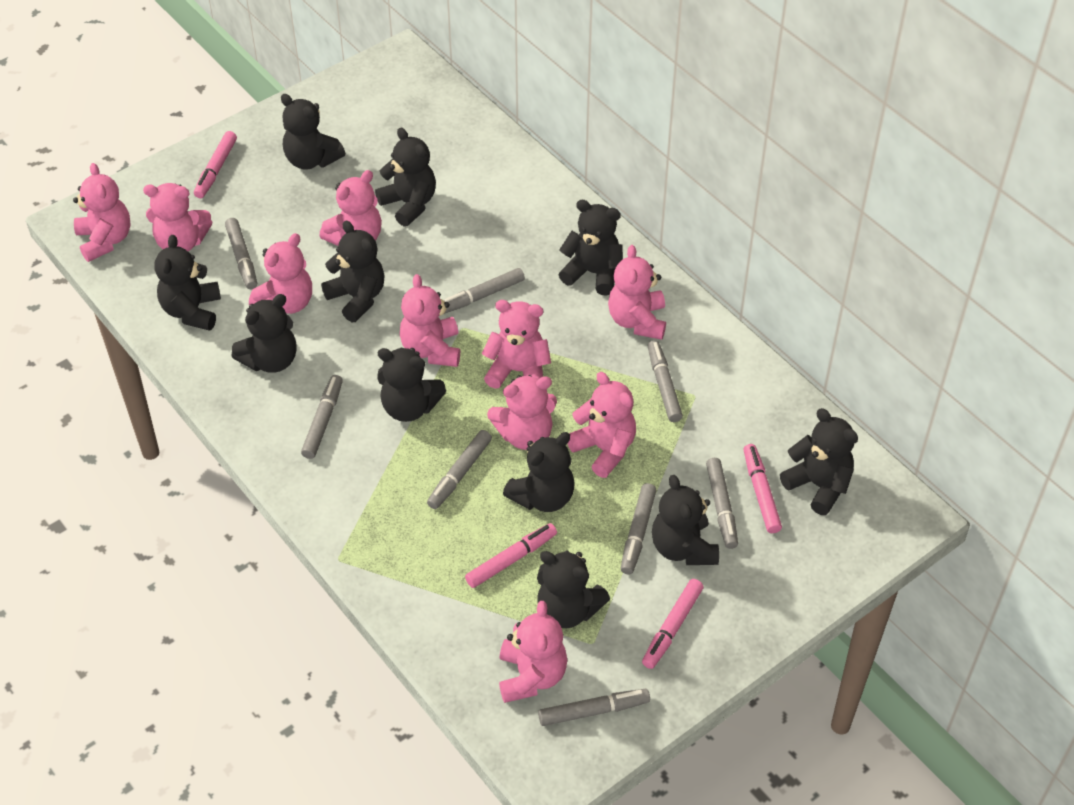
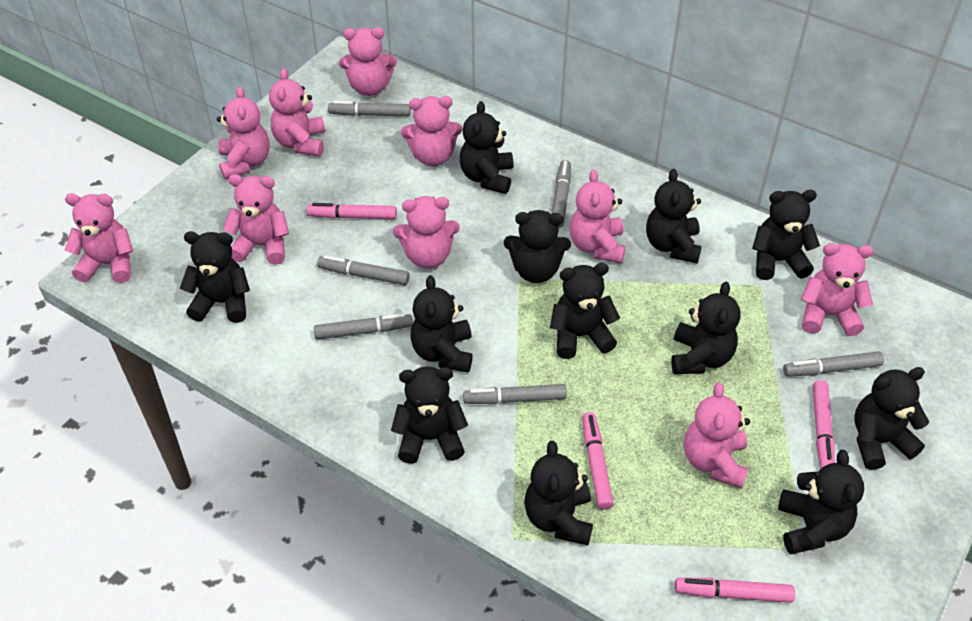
black teddy bear: [154,235,221,331] [232,294,297,373] [281,94,345,170] [321,221,385,322] [375,127,436,227] [377,347,446,422] [503,432,575,512] [537,550,610,628] [559,200,623,296] [652,475,719,565] [780,408,858,515] = 11 -> [180,231,250,323] [391,366,468,464] [410,275,473,373] [460,101,514,194] [504,210,571,283] [524,441,593,545] [550,263,620,359] [646,169,702,263] [671,281,741,374] [752,190,820,280] [778,450,864,554] [854,367,929,470] = 12
grey marker: [225,218,257,289] [301,375,343,459] [427,430,492,509] [444,268,525,314] [538,689,650,726] [621,483,656,575] [648,340,683,422] [706,458,738,549] = 8 -> [314,313,413,340] [317,255,409,285] [328,101,411,116] [463,384,567,404] [552,160,571,228] [783,351,884,377] = 6

